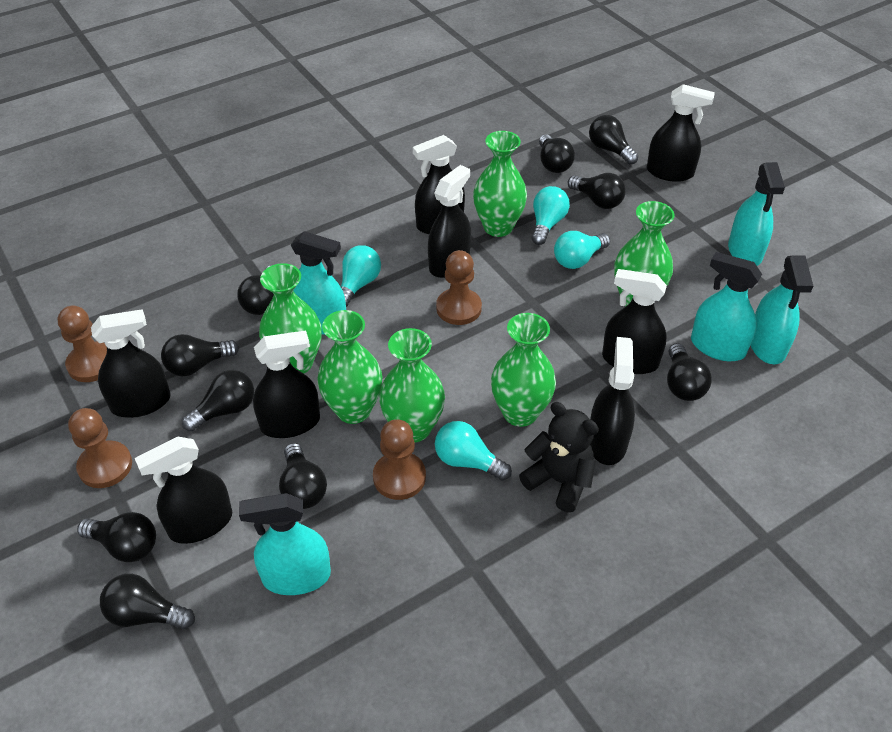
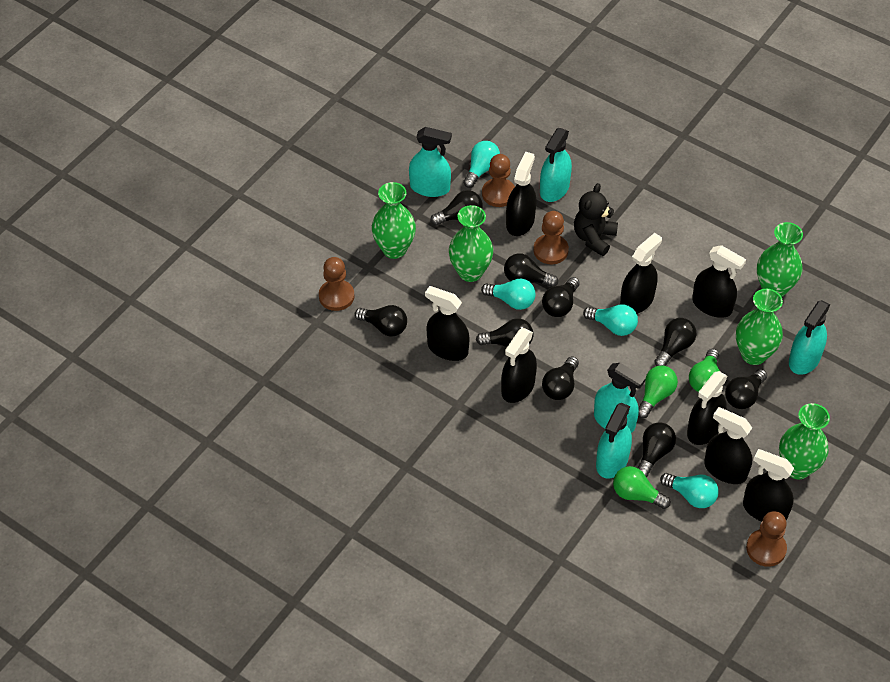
black light bulb: [77,512,156,562] [100,574,195,629] [161,334,239,376] [182,370,254,431] [237,265,274,315] [279,443,327,509] [539,134,575,173] [568,173,626,209] [589,115,638,165] [667,343,712,401] = 10 -> [355,305,407,337] [430,190,482,226] [476,318,533,347] [504,253,558,287] [542,277,580,317] [542,356,579,400] [638,422,676,477] [654,318,696,366] [725,369,767,409] = 9
green light bulb: none = 0 -> [613,466,671,509] [638,366,678,418] [689,349,720,392] = 3
green vase: [259,263,322,374] [317,310,382,424] [379,328,445,442] [473,131,527,237] [491,313,556,427] [614,201,675,307] = 6 -> [372,182,416,259] [449,205,493,282] [736,289,783,365] [757,222,803,297] [779,403,830,479] = 5

